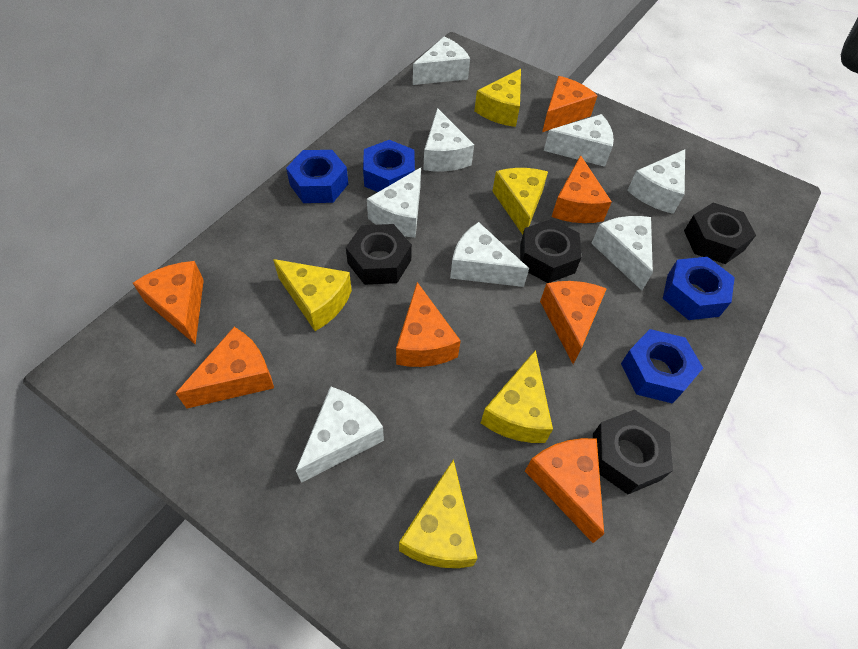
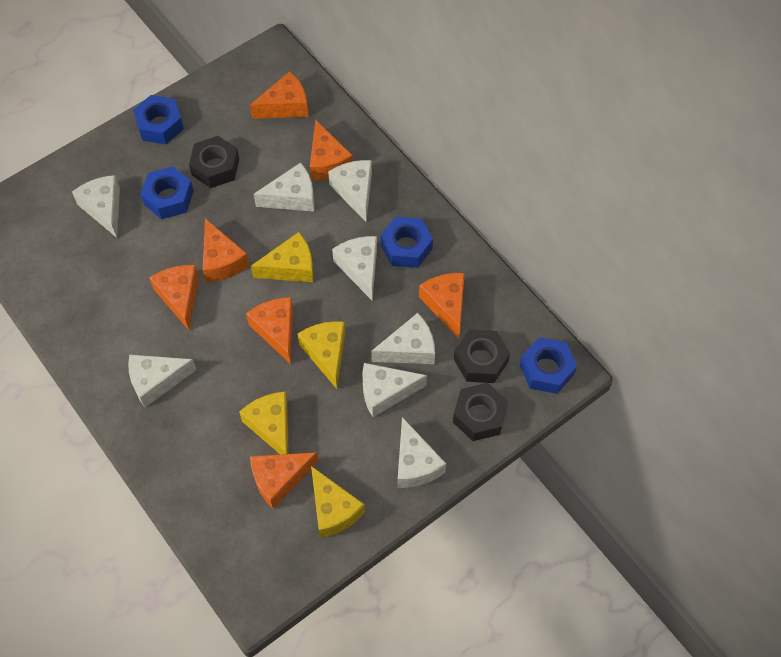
black nut: [346,224,412,285] [520,219,581,283] [593,409,673,494] [684,203,756,264] = 4 -> [189,136,239,188] [453,383,508,441] [454,330,510,383] = 3
yellow cheese: [273,259,352,331] [399,459,478,568] [474,69,521,127] [481,350,553,443] [492,168,548,235] = 5 -> [239,392,289,455] [251,232,314,282] [298,321,345,389] [311,466,365,538] = 4

